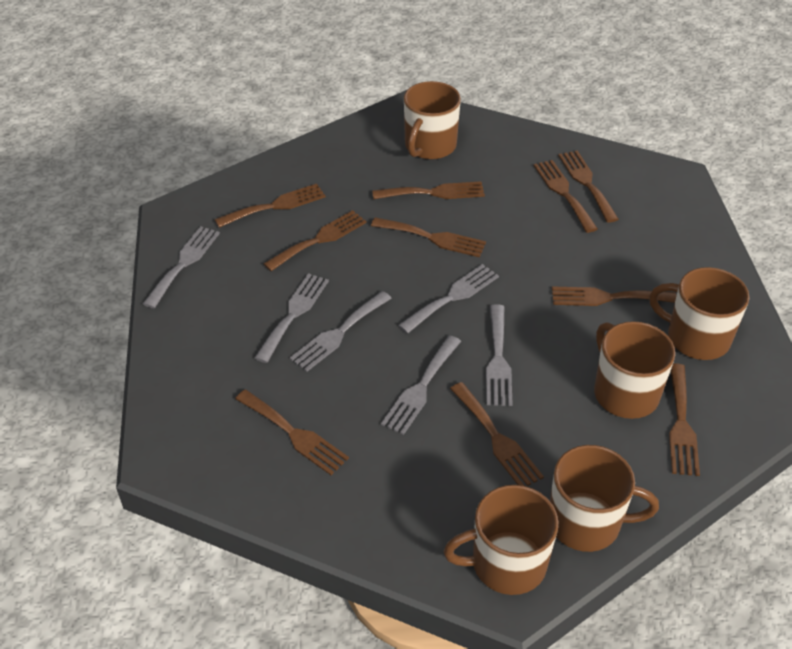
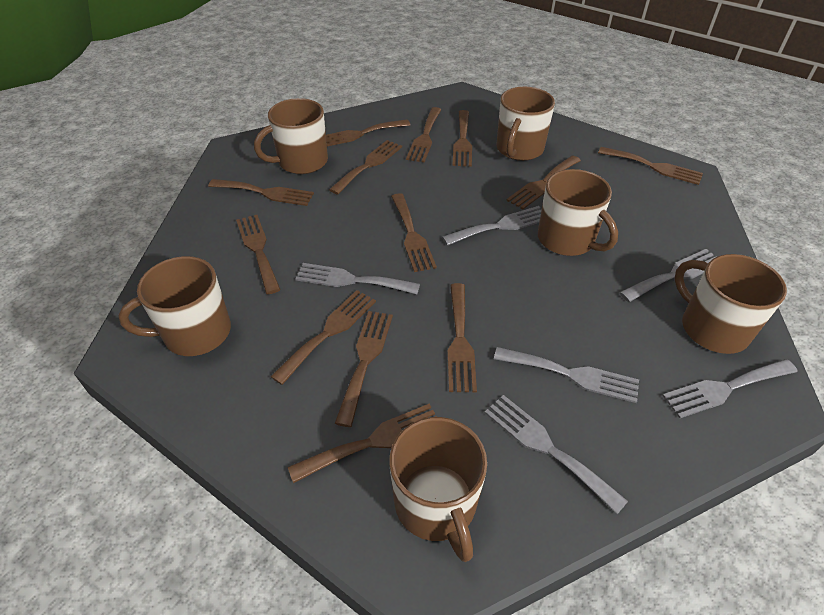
brown fork: [214,184,326,228] [235,389,349,475] [264,210,367,271] [371,217,486,257] [372,181,485,199] [450,382,544,486] [534,160,598,233] [552,287,677,306] [558,151,619,223] [669,363,700,476] = 10 -> [208,179,314,206] [236,215,281,294] [270,290,376,385] [288,404,437,483] [326,119,410,146] [329,140,402,195] [334,311,393,427] [391,193,437,272] [406,107,441,163] [447,283,477,392] [452,110,472,167] [506,155,581,210] [598,147,703,185] = 13
brown mug: [404,81,461,160] [443,485,558,595] [550,445,659,552] [594,321,675,419] [649,267,749,360] = 5 -> [119,256,231,356] [254,98,328,174] [389,417,487,562] [497,86,555,161] [538,169,618,256] [675,254,787,354] = 6

